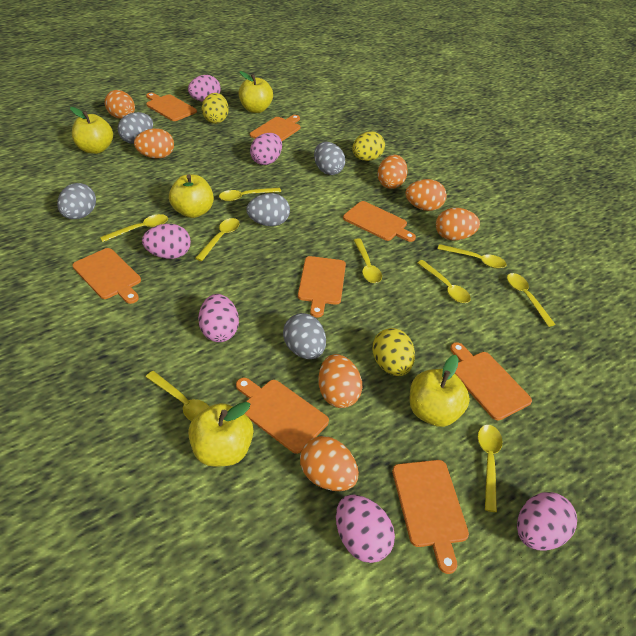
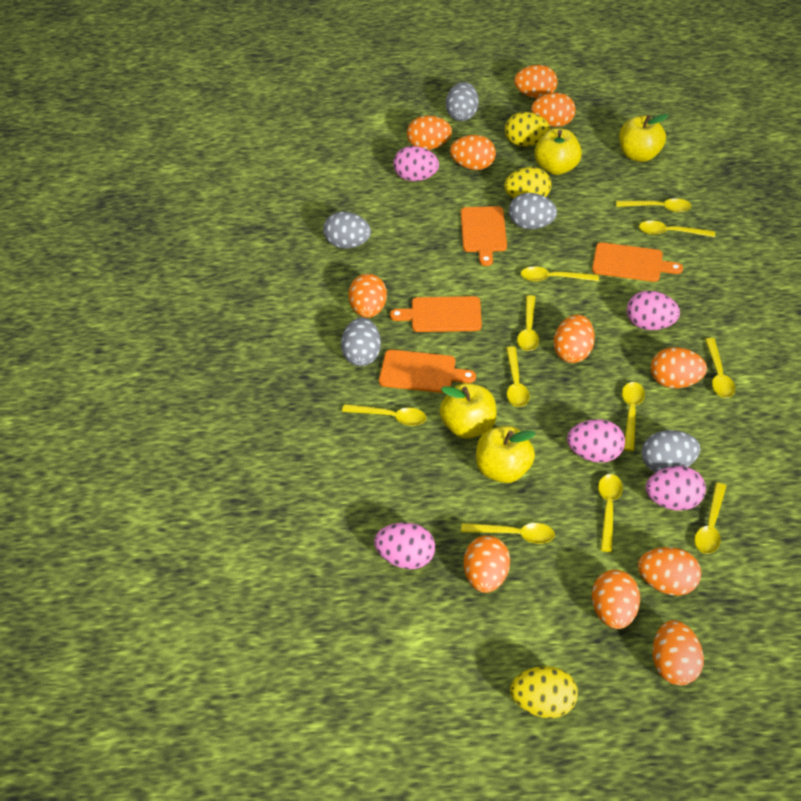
orange cutting board: [72,248,141,304] [146,93,197,121] [236,378,329,454] [250,115,300,141] [298,256,346,318] [343,201,416,242] [392,460,469,574] [450,342,532,421] = 8 -> [379,350,476,393] [390,296,482,332] [461,206,507,266] [592,242,683,282] = 4
orange egg: [105,90,135,119] [134,128,174,159] [300,436,359,491] [318,354,362,408] [378,155,408,189] [405,179,447,211] [436,208,480,240] = 7 -> [348,274,387,318] [407,116,452,150] [450,135,496,170] [464,536,510,593] [514,65,558,98] [531,93,576,127] [554,315,595,363] [592,570,640,629] [638,547,701,596] [651,347,707,388] [652,620,704,685] = 11
pink egg: [142,224,191,259] [188,75,221,102] [198,294,239,342] [250,133,282,165] [336,495,395,563] [517,492,577,550] = 6 -> [374,523,435,569] [393,146,439,181] [567,419,625,463] [627,291,680,330] [646,466,706,511] = 5
yellow apple: [70,107,113,154] [169,175,214,218] [188,402,254,467] [238,71,273,113] [410,355,470,427] = 5 -> [440,383,497,439] [476,426,536,483] [534,128,582,175] [619,114,669,162] = 4
yellow spoon: [100,214,168,242] [146,371,209,421] [195,218,240,261] [219,188,281,201] [354,238,382,283] [417,260,471,303] [438,244,506,269] [478,425,503,512] [507,273,555,327] = 9 -> [342,404,426,426] [461,523,555,544] [506,346,530,407] [517,295,539,351] [521,267,599,282] [598,474,623,552] [616,198,691,212] [622,382,645,451] [639,221,715,237] [695,483,726,554] [705,338,735,398] = 11

